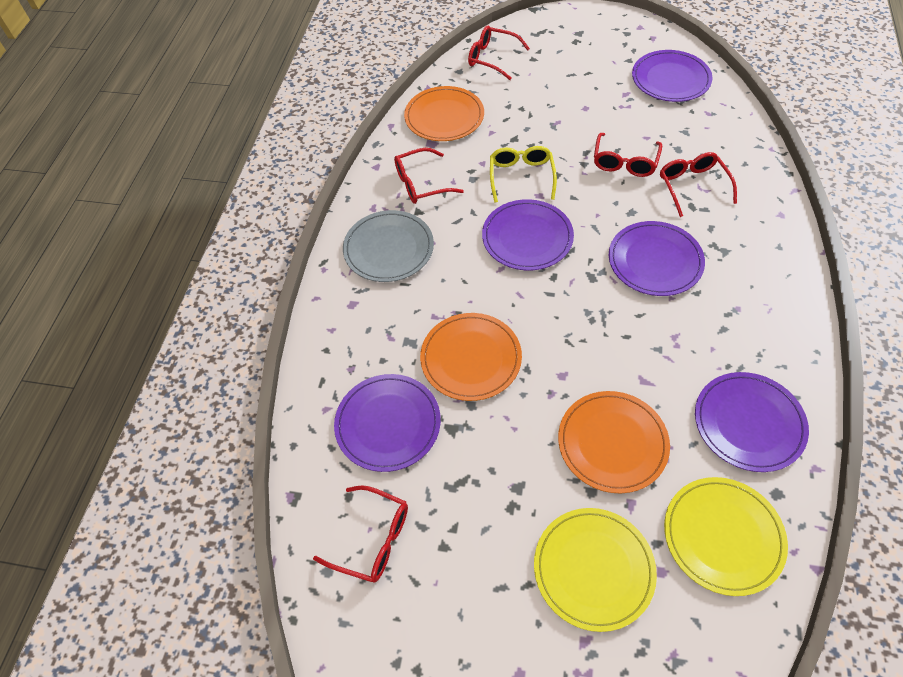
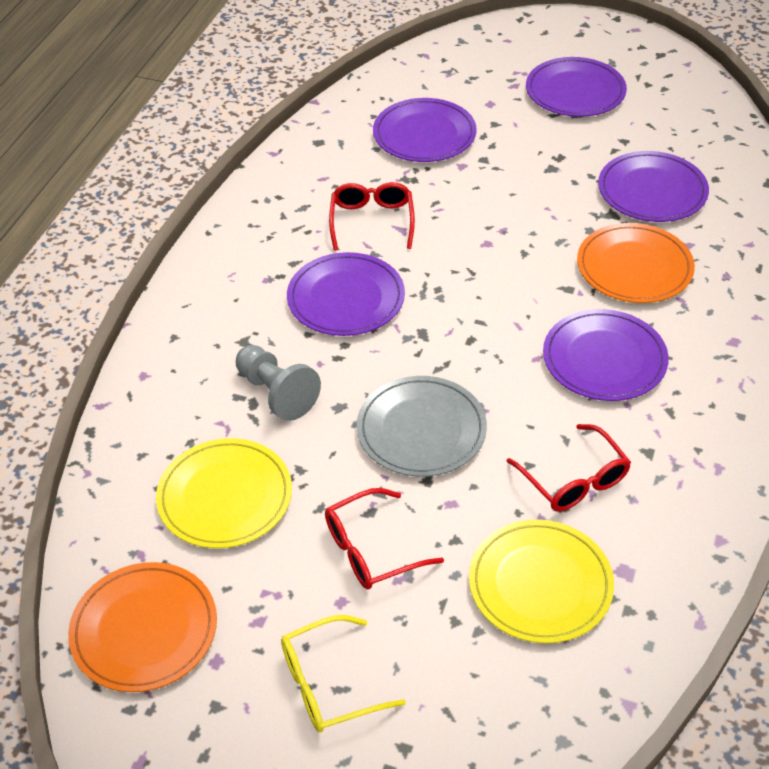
grey pawn: none = 0 -> [236,345,321,421] = 1
orange plate: [404,86,484,141] [420,313,522,401] [558,391,670,493] = 3 -> [68,562,217,692] [577,223,695,303] = 2
red glasses: [313,485,408,583] [394,148,464,204] [468,26,530,80] [594,133,662,177] [660,152,737,217] = 5 -> [325,488,444,590] [329,182,415,251] [506,424,631,511] = 3

